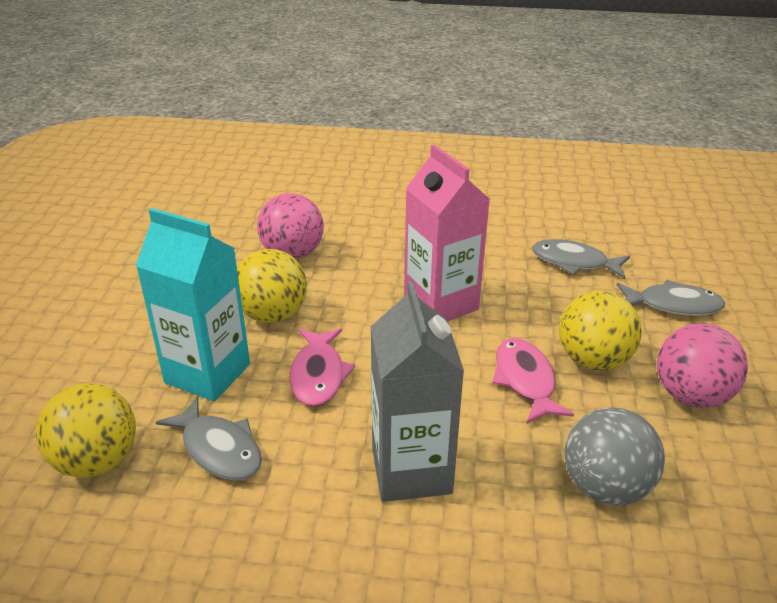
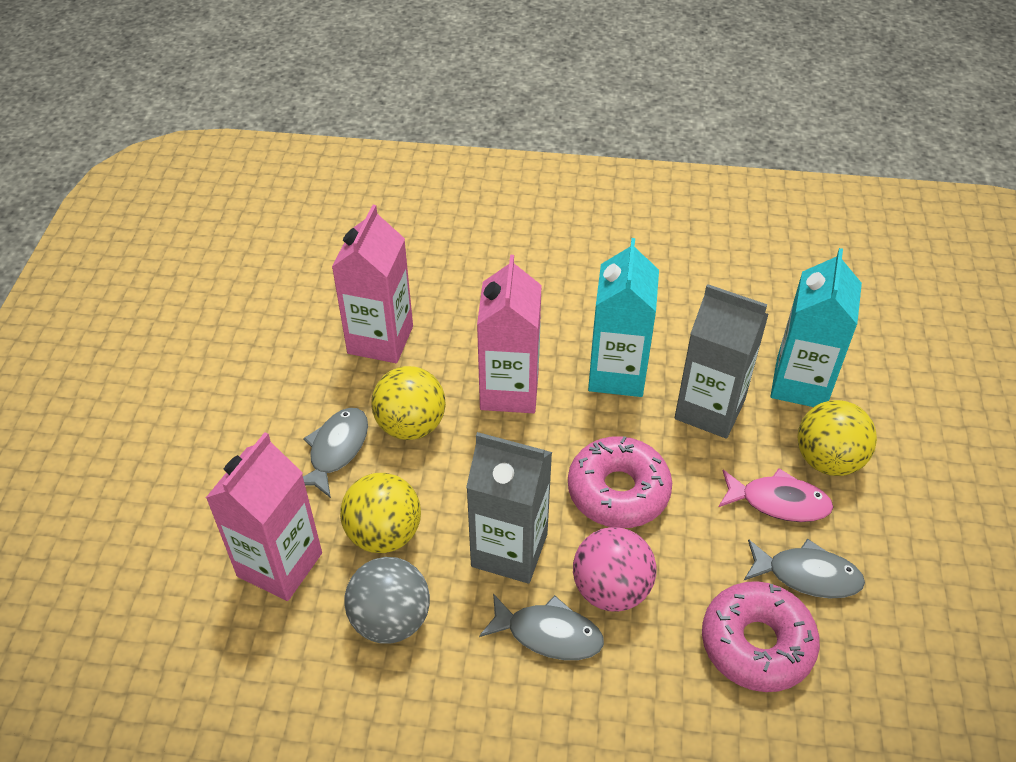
grey carton: [371,281,464,502] = 1 -> [466,432,552,584] [675,284,769,439] = 2
pink ball: [257,193,324,259] [657,323,748,408] = 2 -> [573,527,656,612] = 1
pink carton: [404,144,490,321] = 1 -> [206,432,322,601] [332,205,413,363] [477,255,542,413] = 3
pink donut: none = 0 -> [568,436,672,528] [702,581,820,692] = 2
pink fish: [290,328,355,406] [492,338,574,423] = 2 -> [719,468,833,522] = 1
turquoise carton: [136,208,250,402] = 1 -> [588,238,659,397] [771,248,862,407] = 2

